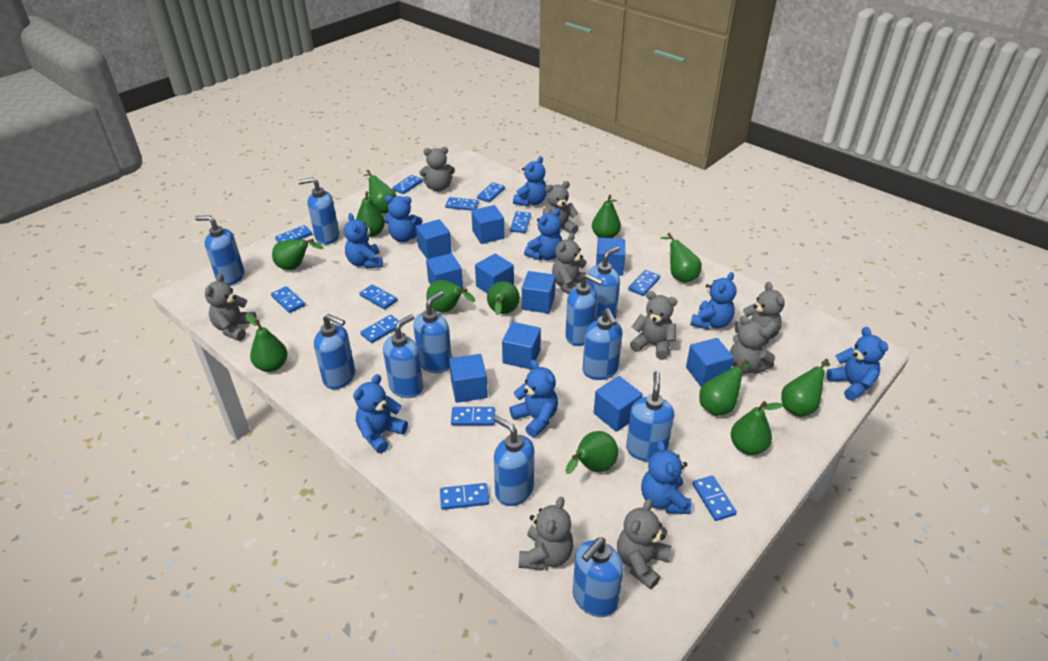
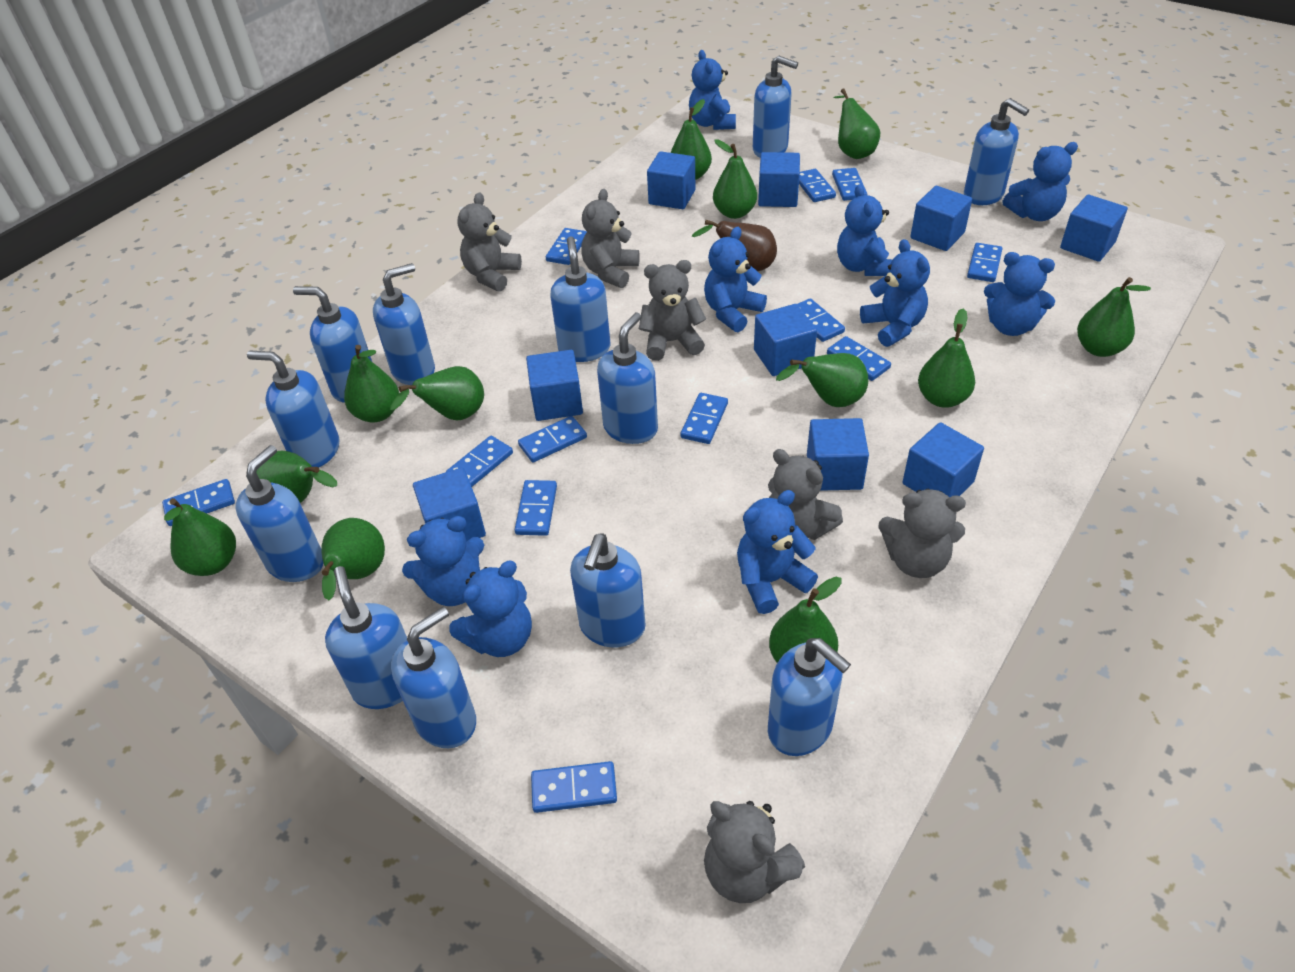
blue cube: [416,219,452,259] [426,253,463,289] [449,354,488,403] [471,205,504,244] [475,254,514,293] [502,322,541,369] [522,271,556,313] [594,376,643,432] [596,238,625,276] [686,338,734,387] = 10 -> [413,467,486,542] [526,350,583,421] [647,151,695,209] [754,304,817,376] [758,152,800,207] [807,418,869,491] [903,422,984,497] [910,186,972,251] [1060,195,1128,262] = 9
blue soap dispenser: [195,215,244,286] [298,177,339,245] [314,314,355,389] [383,314,423,398] [413,291,452,373] [494,416,534,506] [565,273,603,346] [573,537,623,617] [582,308,622,380] [587,246,620,321] [626,371,674,462] = 11 -> [236,445,323,582] [247,350,339,467] [293,286,372,403] [325,566,407,709] [373,263,435,385] [391,607,476,748] [550,236,610,362] [570,533,646,647] [597,312,658,444] [753,56,798,157] [768,638,851,756] [964,98,1029,205] = 12
brown pear: none = 0 -> [692,220,777,271] = 1
grey teddy bear: [205,273,257,341] [420,147,455,192] [519,497,574,570] [543,181,579,234] [552,233,587,294] [617,499,671,589] [630,291,677,360] [730,315,775,374] [735,282,785,347] = 9 -> [457,192,522,292] [581,189,640,288] [639,260,706,361] [704,801,805,903] [768,449,843,540] [878,489,966,578] = 6

